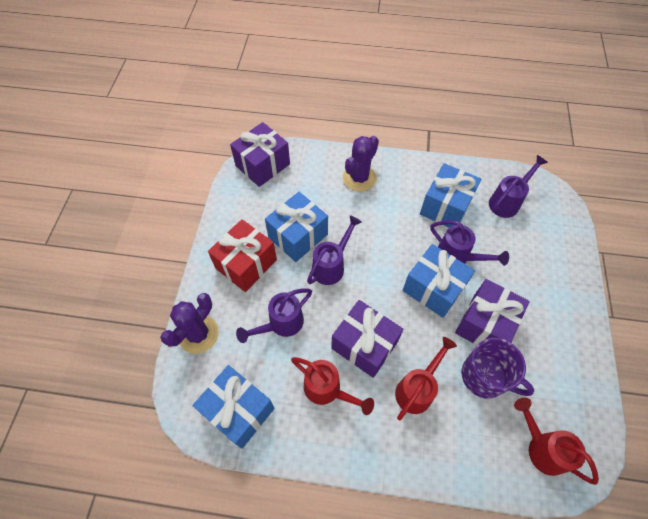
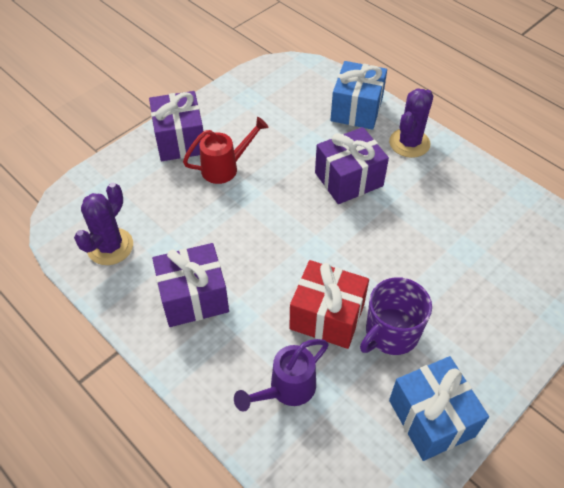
blue gift: [192,365,275,449] [265,192,328,262] [403,244,475,318] [420,163,481,228] = 4 -> [331,61,387,130] [389,356,489,461] = 2
purple watering can: [236,288,312,343] [307,215,362,285] [430,220,509,266] [489,155,548,218] = 4 -> [234,339,329,412] = 1
red watering can: [291,357,374,415] [395,337,457,420] [514,398,599,485] = 3 -> [183,117,269,184] = 1

